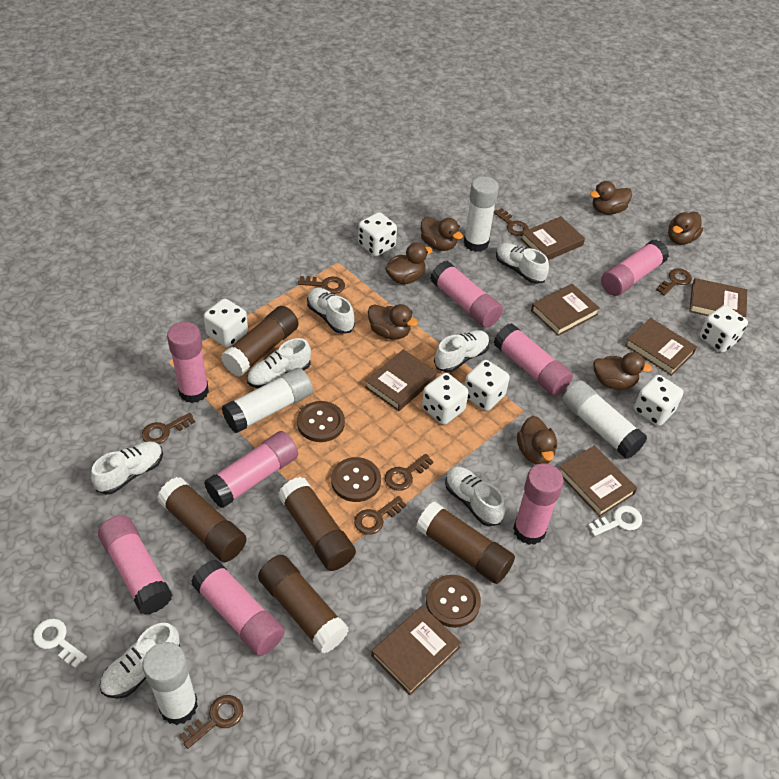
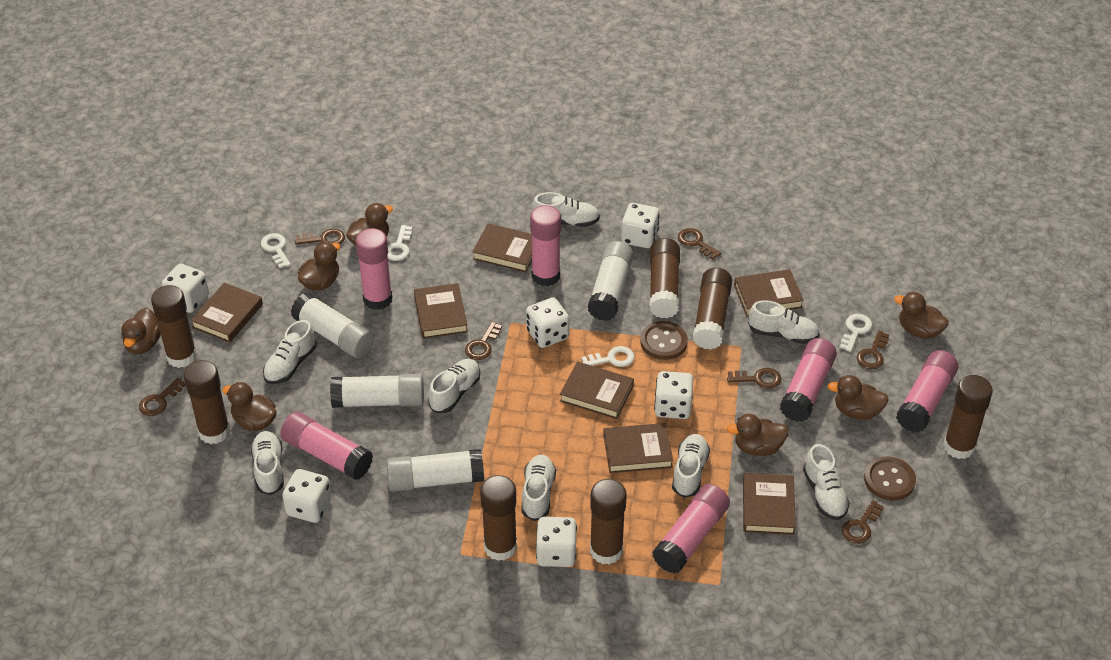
brown button: [297,401,345,442] [331,457,381,502] [426,575,481,628] = 3 -> [640,321,688,360] [864,456,916,501] = 2
brown glue stick: [157,477,247,562] [221,306,298,377] [258,555,349,654] [278,477,356,571] [416,502,515,584] = 5 -> [151,285,197,368] [184,360,230,444] [480,475,517,561] [590,479,627,565] [649,238,680,318] [693,268,732,350] [943,375,993,459] = 7
pink glue stick: [98,515,173,615] [167,322,209,403] [191,559,285,656] [204,431,298,508] [430,261,503,328] [494,323,573,396] [513,463,564,545] [601,240,669,296] = 8 -> [280,412,373,480] [356,228,393,310] [530,205,561,286] [652,484,730,574] [780,338,837,422] [896,350,958,432] = 6
white key: [33,619,87,668] [588,505,642,536] = 2 -> [261,233,291,268] [388,225,413,261] [582,346,635,367] [840,314,872,352] = 4
white shoe: [91,442,163,495] [100,623,180,699] [247,338,311,388] [307,288,355,334] [434,330,490,372] [445,466,506,526] [496,243,549,284] = 7 -> [250,431,284,495] [263,320,317,384] [428,359,480,413] [521,455,556,521] [532,192,600,227] [672,434,710,498] [748,300,820,344] [803,444,850,520] = 8

